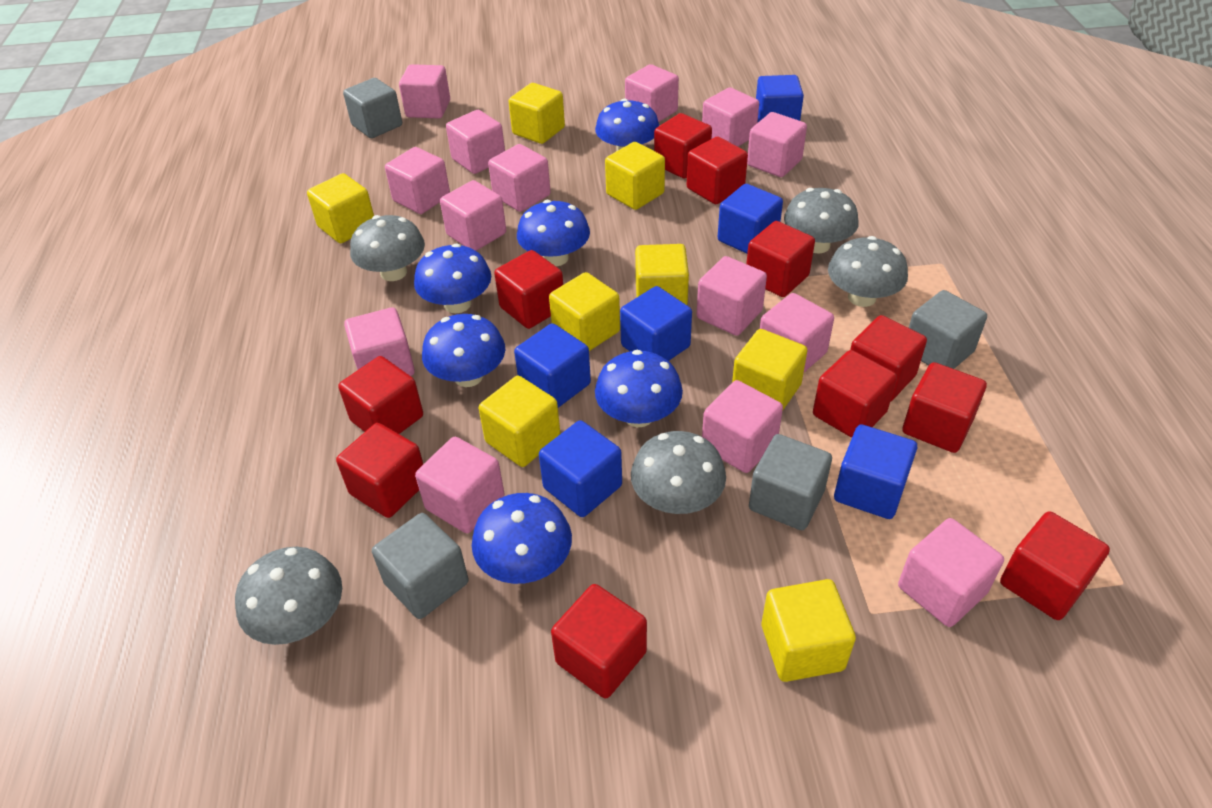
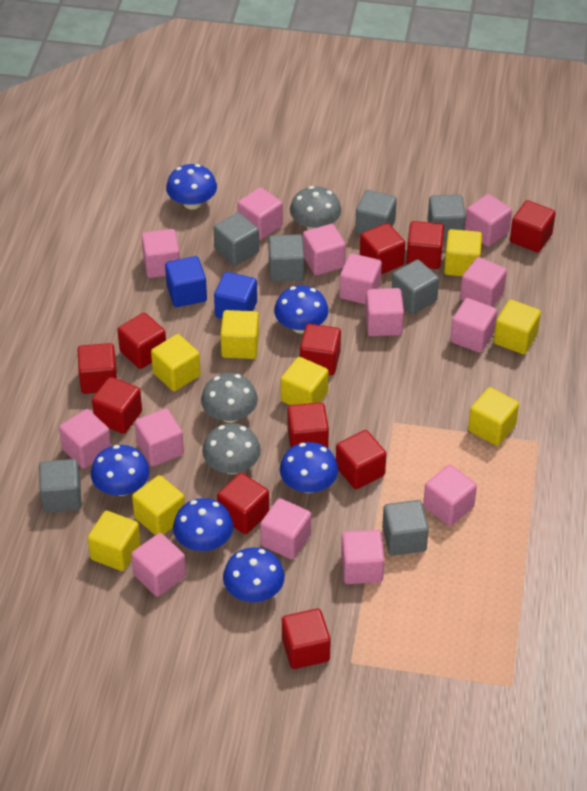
blue cube: [514,323,591,408] [539,421,622,517] [620,286,692,361] [718,184,783,253] [756,75,804,122] [834,425,917,519] = 6 -> [165,256,207,307] [214,272,257,319] = 2
grey cube: [343,78,402,138] [372,513,468,619] [749,434,832,530] [909,290,987,369] = 4 -> [39,459,82,513] [214,212,259,266] [268,234,304,282] [355,190,397,234] [382,500,429,556] [392,259,439,314] [428,195,466,240] = 7
grey mushroom: [235,547,342,645] [350,215,425,281] [631,431,726,514] [784,188,859,253] [828,236,908,307] = 5 -> [201,373,258,423] [202,423,261,474] [290,186,341,230] = 3

